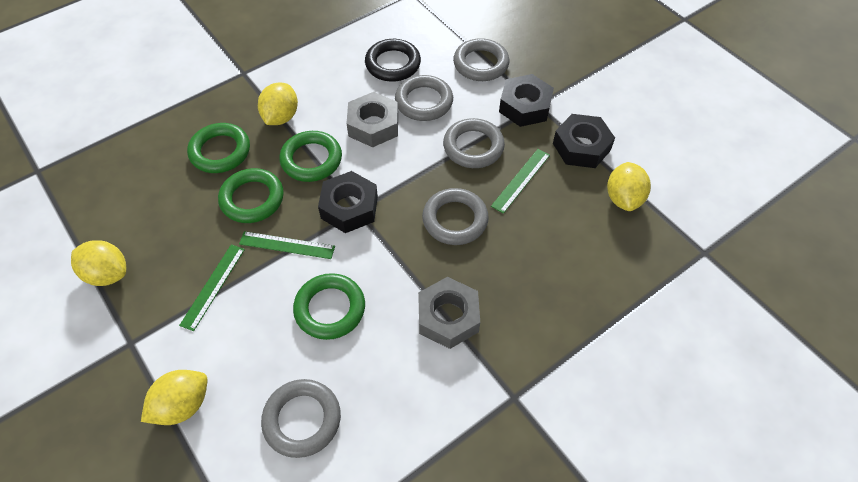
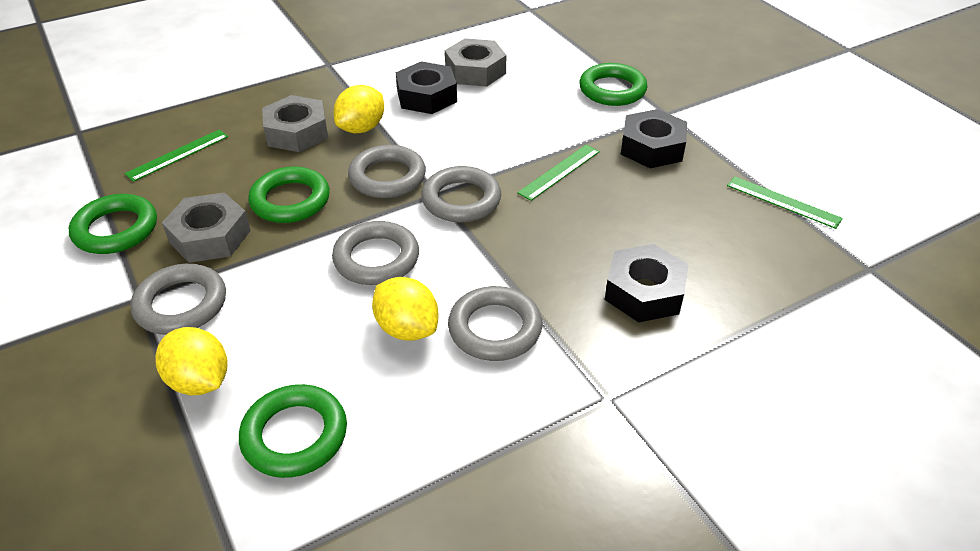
black ring: [365,39,421,82] = 1 -> none = 0
grey nut: [346,92,398,147] [418,277,480,349] = 2 -> [162,192,251,263] [262,95,328,152] [445,38,506,87] = 3
yellow lemon: [71,240,126,286] [141,370,208,425] [258,83,298,125] [607,162,651,211] = 4 -> [155,327,228,395] [333,85,384,133] [372,277,438,341] = 3

